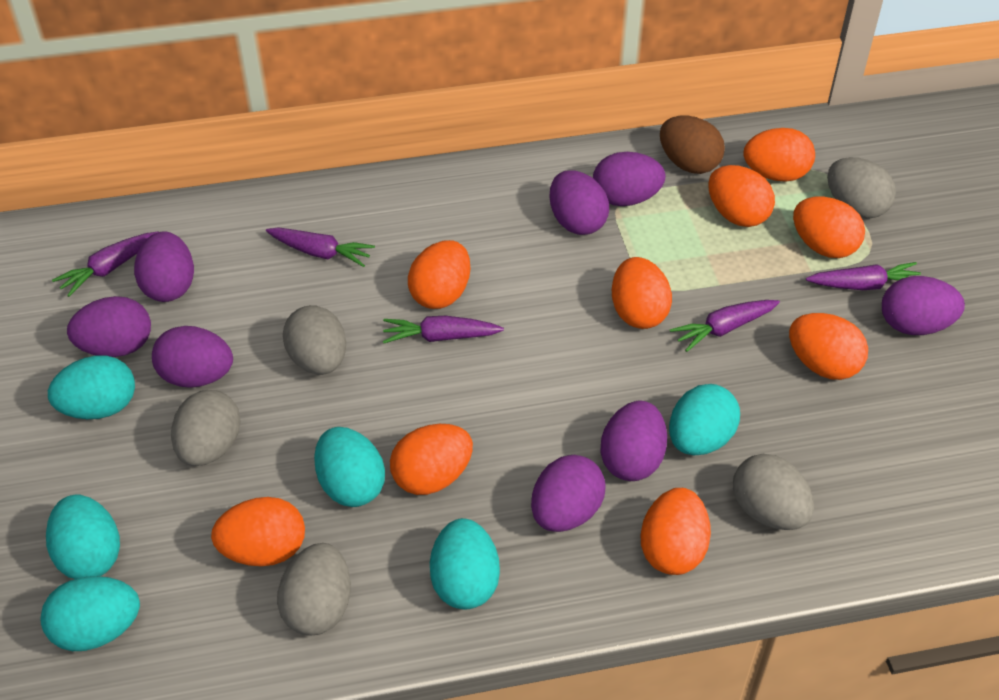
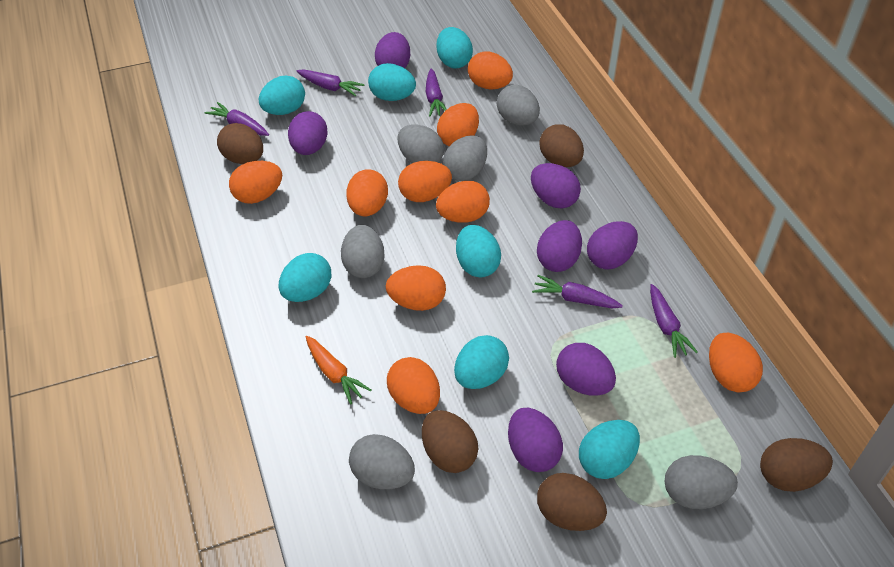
brown egg: [660,115,725,174] = 1 -> [217,123,263,164] [422,410,478,473] [537,473,607,531] [539,124,584,167] [760,438,833,492] = 5
grey egg: [171,390,241,466] [277,543,351,636] [283,305,346,375] [733,454,814,530] [827,157,896,219] = 5 -> [341,225,385,278] [349,434,415,489] [397,124,444,163] [443,135,487,181] [497,85,540,125] [665,455,738,509] = 6
orange carrot: none = 0 -> [306,336,371,404] = 1
purple egg: [67,296,151,357] [134,231,194,302] [152,326,233,388] [531,455,606,532] [549,170,609,235] [593,152,666,206] [600,401,667,481] [882,276,965,335] = 8 -> [288,111,328,155] [375,32,410,68] [508,408,563,472] [531,163,581,209] [537,220,582,272] [556,343,616,396] [587,221,638,269] = 7
turquoise egg: [41,576,140,651] [46,494,120,579] [48,355,135,419] [314,427,385,507] [430,518,500,609] [669,384,740,455] = 6 -> [259,76,305,115] [279,253,331,302] [368,63,416,101] [436,27,473,69] [454,335,509,389] [456,225,501,277] [579,420,640,479] = 7

